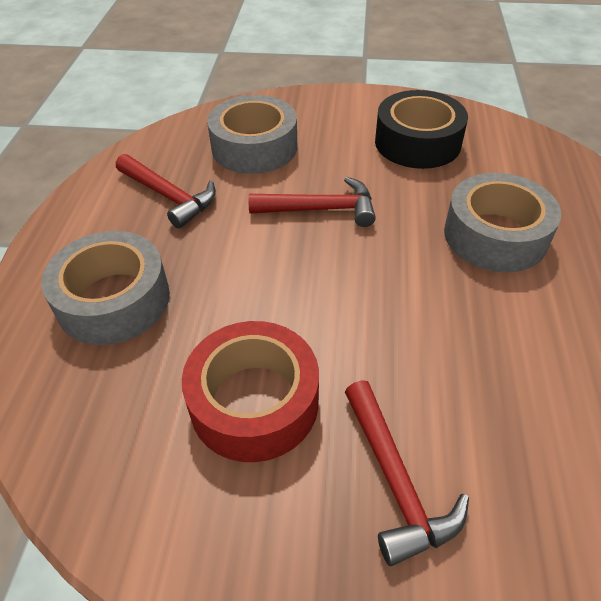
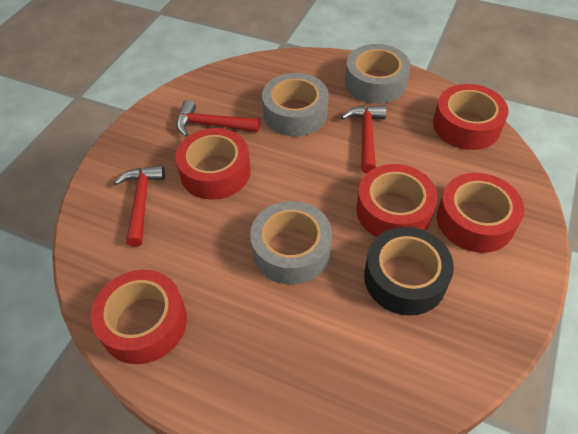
red tape: [182,321,319,462] = 1 -> [91,270,187,364] [175,128,251,200] [356,164,438,237] [433,84,509,150] [437,173,524,253] = 5

